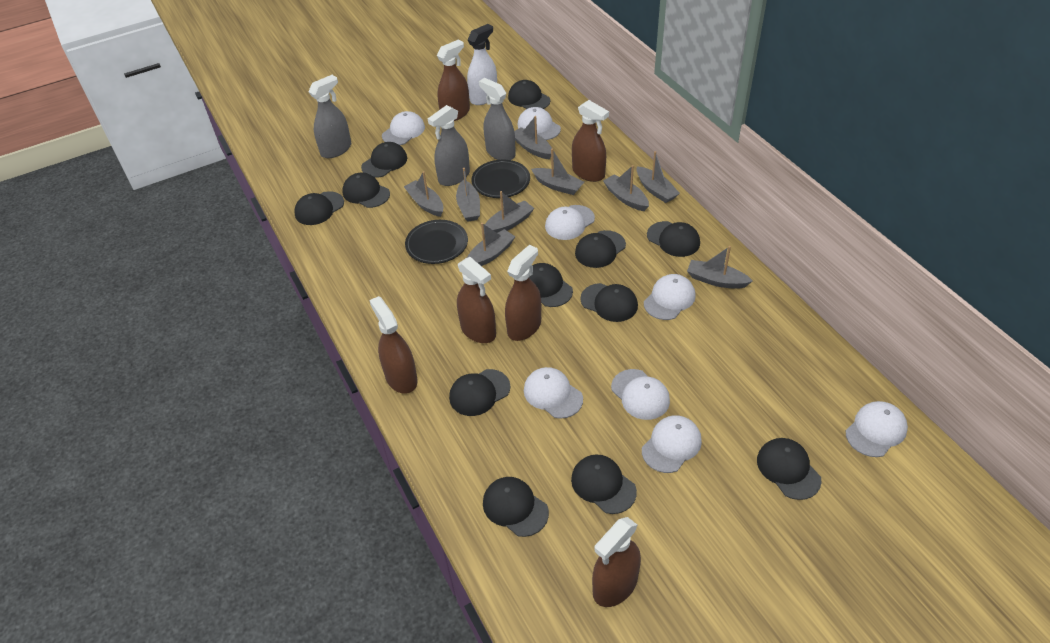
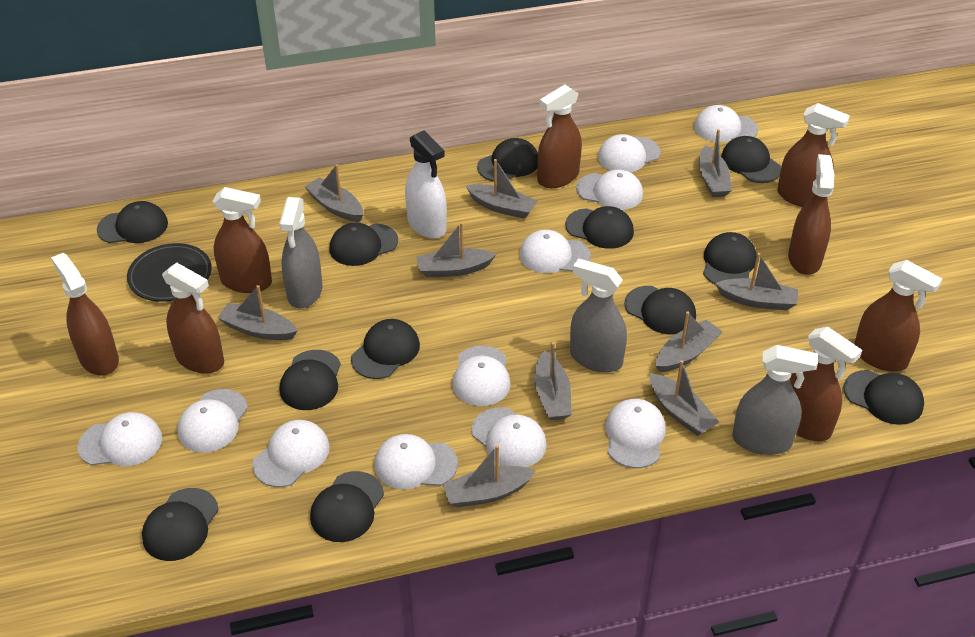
black plate: [405,220,468,264] [471,160,530,198] = 2 -> [127,243,212,302] = 1
brown spray bottle: [369,296,418,394] [437,40,470,121] [457,257,496,343] [505,245,541,341] [572,100,609,182] [592,517,641,607] = 6 -> [51,253,119,376] [162,263,224,374] [213,187,272,293] [537,85,582,188] [777,103,850,207] [788,154,834,275] [790,327,862,441] [854,260,942,372] = 8
grey boat: [404,171,443,217] [456,168,480,222] [467,223,516,266] [485,191,534,233] [514,116,552,159] [531,149,584,195] [603,165,649,211] [637,151,680,203] [687,246,752,289] = 9 -> [217,285,298,340] [305,164,363,222] [416,222,496,278] [442,445,536,508] [466,159,538,219] [534,342,572,420] [650,360,719,436] [656,311,723,372] [699,129,732,197] [715,253,798,310] = 10
white cap: [382,111,425,145] [518,107,561,140] [524,367,583,419] [545,205,595,240] [611,369,670,420] [642,415,702,473] [644,274,696,320] [846,401,908,457] = 8 -> [78,412,162,466] [177,389,248,453] [252,420,330,487] [374,434,458,489] [452,346,511,406] [472,407,547,467] [519,230,591,273] [576,170,643,210] [598,134,660,172] [605,399,666,468] [694,105,758,142] = 11

